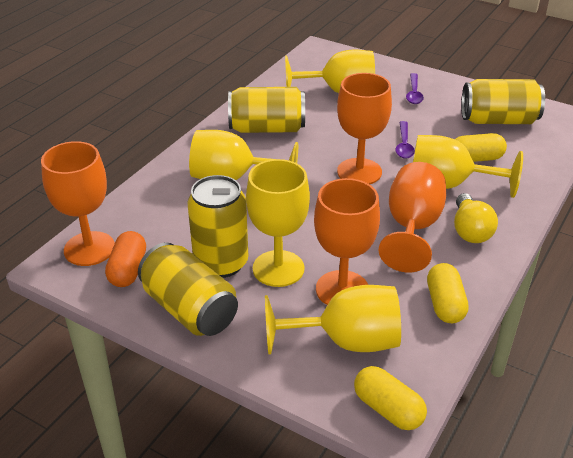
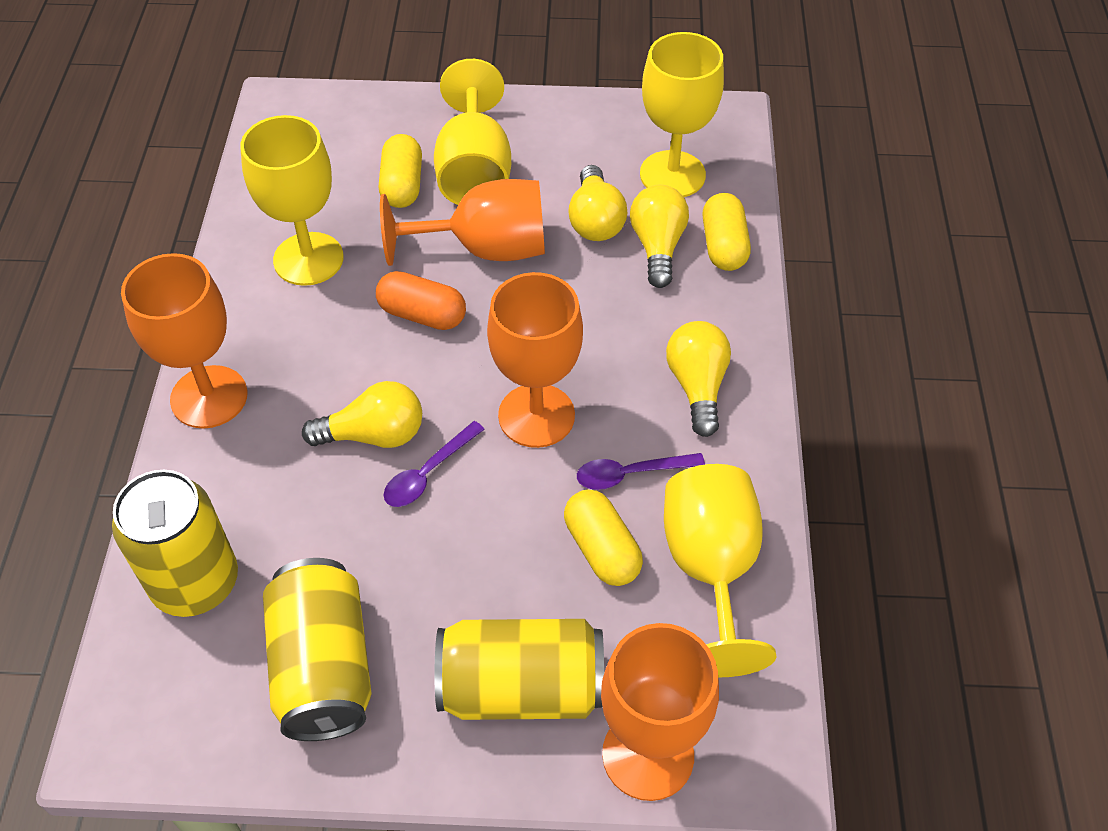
yellow can: [138,242,238,336] [187,175,248,278] [228,87,305,133] [461,79,545,124] = 4 -> [112,470,238,617] [263,558,372,741] [435,619,604,720] = 3
yellow goblet: [189,130,298,180] [246,159,310,287] [265,285,401,354] [285,49,375,93] [413,135,523,198] = 5 -> [240,115,344,286] [434,59,511,205] [640,32,724,197] [664,464,777,677] = 4
yellow light bulb: [454,193,498,243] = 1 -> [302,381,422,448] [568,165,627,241] [630,185,689,288] [666,321,731,437] = 4

